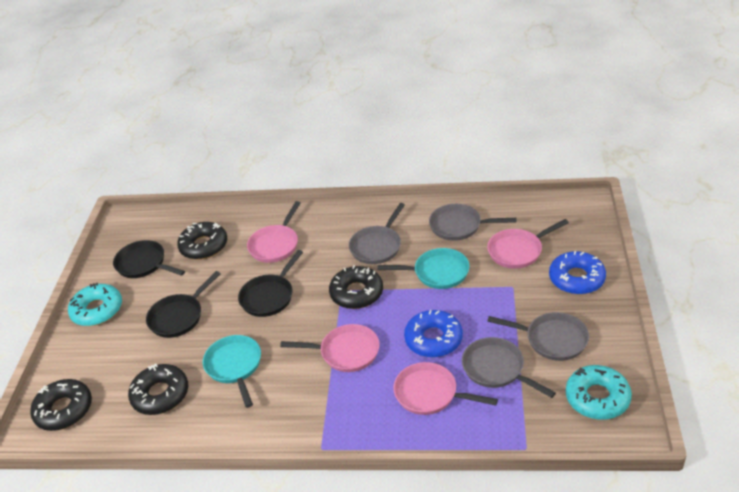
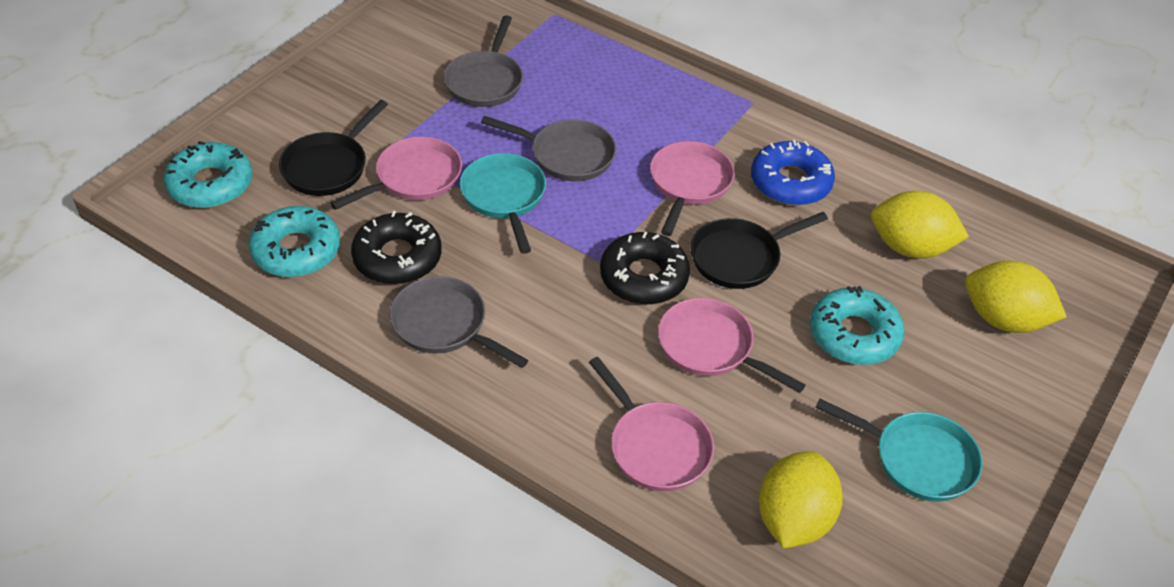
black donut: [30,379,92,431] [128,363,188,415] [177,222,227,260] [329,265,383,309] = 4 -> [351,211,442,284] [600,232,690,305] = 2
black pan: [113,240,185,278] [146,271,220,338] [238,250,303,317] = 3 -> [279,100,388,196] [690,212,828,289] = 2
blue donut: [404,310,463,357] [549,251,606,294] = 2 -> [751,140,835,205] = 1
grey pan: [349,203,405,264] [429,204,517,241] [462,337,556,398] [487,312,589,361] = 4 -> [390,276,528,368] [444,15,523,107] [481,116,616,182] = 3
turquoise donut: [68,283,122,326] [566,365,632,420] = 2 -> [164,141,252,208] [249,206,340,277] [810,286,904,365] = 3
yellow lemon: none = 0 -> [759,451,843,548] [871,191,969,258] [965,261,1067,333] = 3

